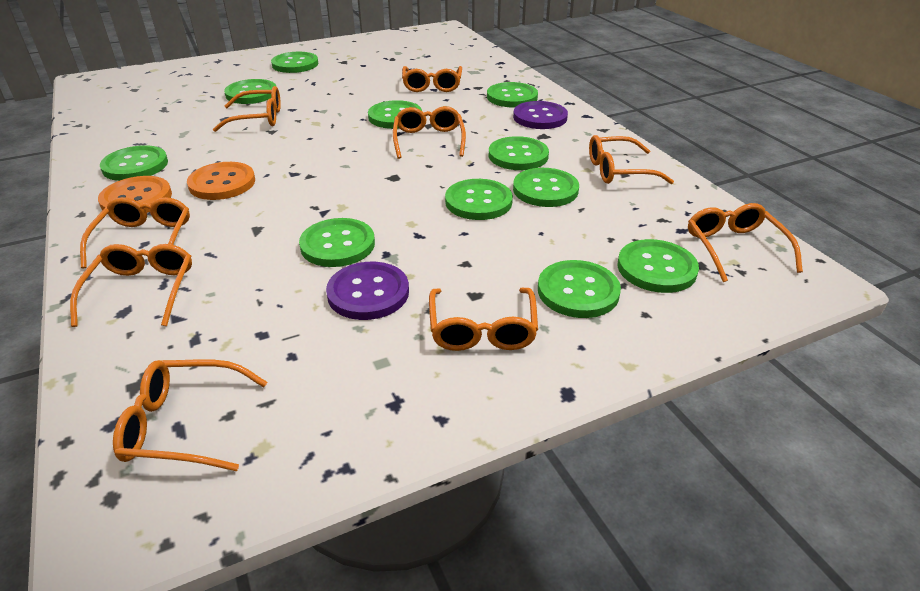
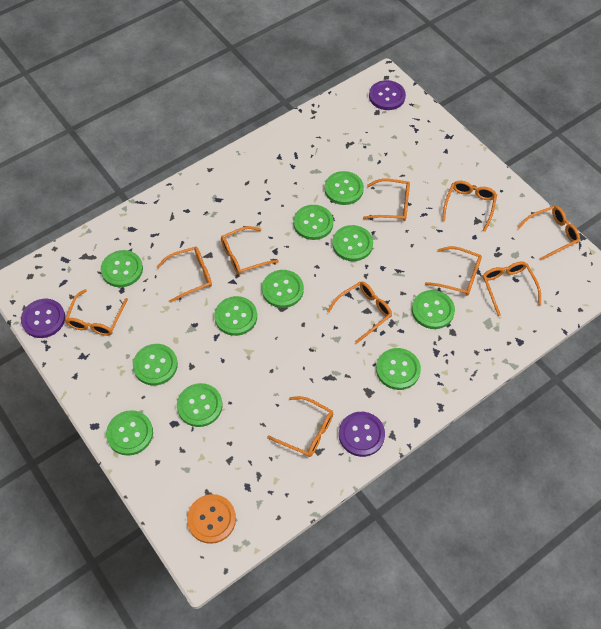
orange button: [98,176,172,213] [187,162,255,200] = 2 -> [187,494,236,544] = 1
orange glasses: [70,244,192,327] [80,197,190,269] [113,359,267,471] [213,86,281,132] [393,106,466,159] [402,66,462,92] [429,288,538,351] [589,135,674,184] [688,203,803,282] = 9 -> [65,289,128,336] [157,247,212,303] [221,226,279,275] [267,396,333,457] [327,281,392,343] [363,178,410,221] [425,246,482,296] [442,181,497,232] [483,261,541,316] [517,206,580,260] = 10
purple button: [326,262,409,320] [513,101,568,129] = 2 -> [21,299,65,338] [339,412,385,457] [369,80,406,110] = 3

